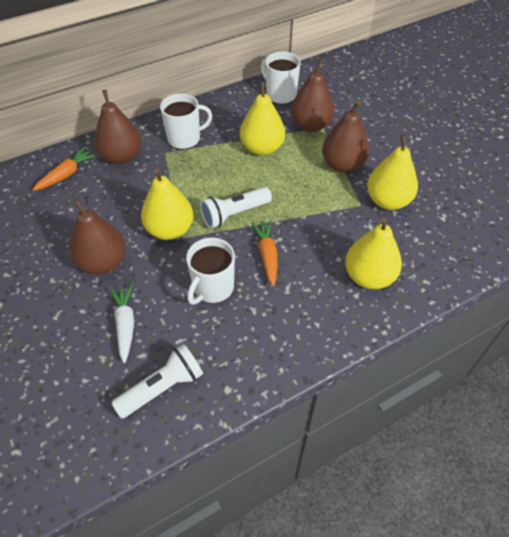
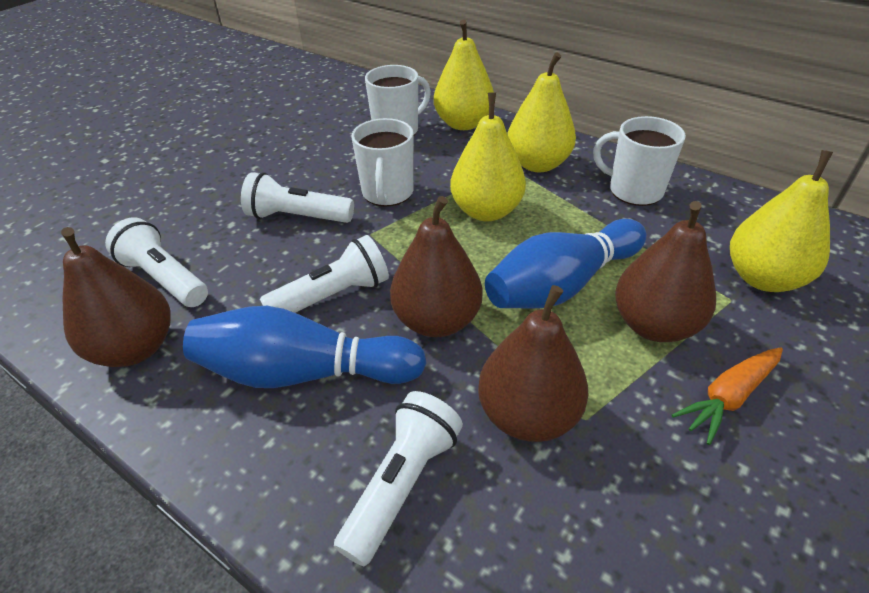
blue bowling pin: none = 0 -> [183,306,427,388] [485,219,647,309] = 2
orange carrot: [33,147,96,191] [251,220,278,286] = 2 -> [672,347,783,445] = 1
white carrot: [110,284,134,363] = 1 -> none = 0
white flashlight: [112,344,203,419] [200,187,272,229] = 2 -> [105,218,208,307] [241,172,354,223] [260,235,389,313] [334,391,463,566] = 4

